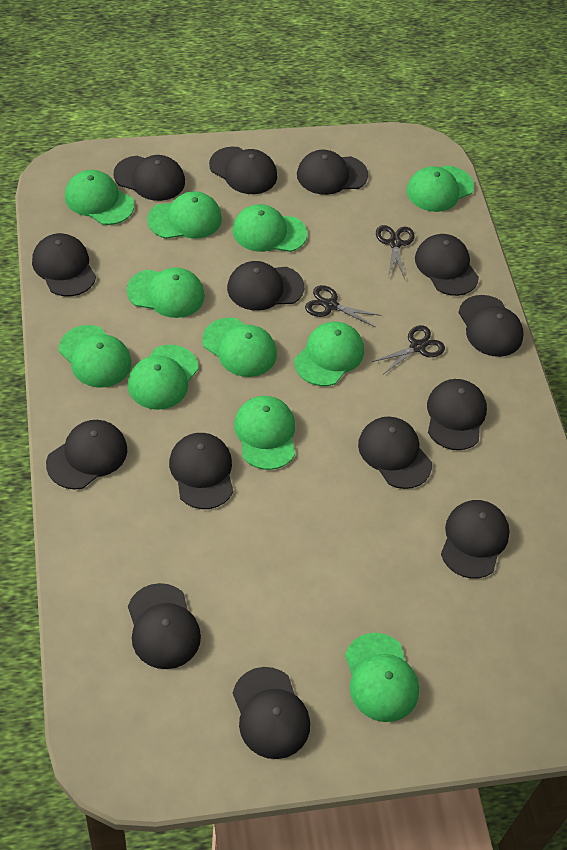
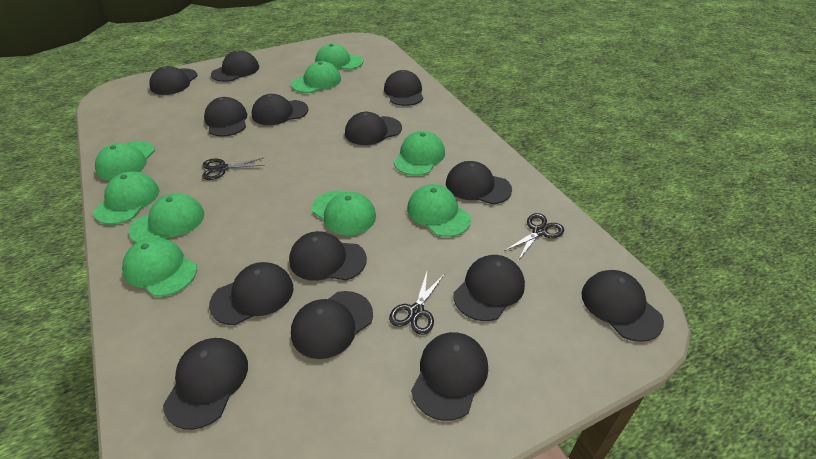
green cap: [59,325,131,387] [65,170,134,225] [127,267,205,318] [128,345,199,410] [147,191,222,239] [202,318,277,377] [233,204,307,252] [234,396,295,470] [294,322,364,386] [345,633,419,722] [407,165,474,212] = 11 -> [94,172,159,224] [95,141,155,180] [122,237,197,297] [129,193,204,243] [291,61,341,93] [312,190,376,235] [315,44,363,70] [394,131,445,176] [407,184,471,237] = 9

